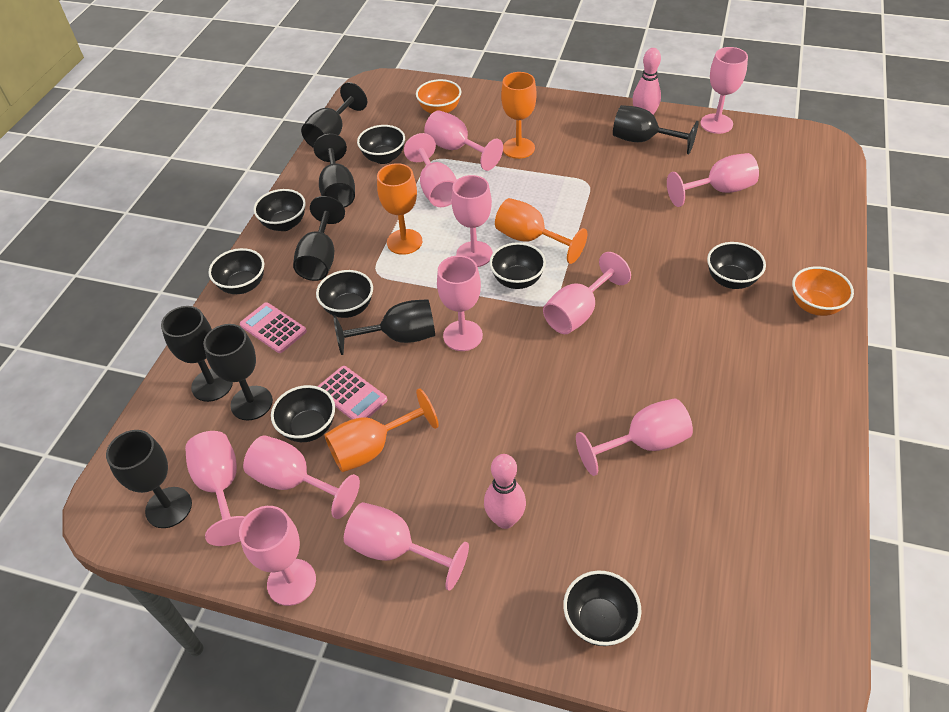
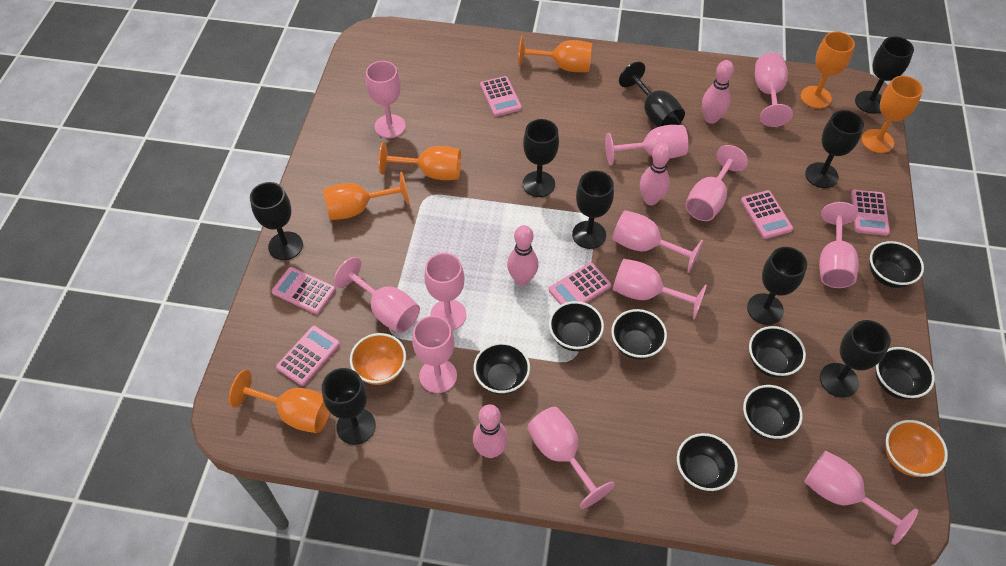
black goblet: [106,430,192,528] [161,306,233,402] [203,324,273,420] [293,196,345,281] [301,82,367,148] [314,134,355,208] [334,299,435,355] [613,105,699,154] = 8 -> [250,182,303,260] [322,368,376,445] [523,119,559,197] [572,171,614,249] [619,62,685,127] [747,247,807,325] [805,110,864,188] [820,320,891,398] [855,36,914,114] = 9
orange goblet: [325,388,439,472] [377,163,422,255] [495,198,587,264] [501,72,537,159] = 4 -> [229,370,330,433] [323,172,409,220] [379,142,461,180] [518,36,592,72] [801,32,855,109] [861,76,923,153] = 6
pink bowling pin: [484,454,526,529] [633,48,661,115] = 2 -> [473,404,508,458] [507,225,539,286] [640,143,671,205] [702,60,734,124] = 4
pink calculator: [240,302,307,353] [317,366,387,420] = 2 -> [272,267,336,314] [276,326,340,386] [480,76,522,117] [549,263,611,305] [741,190,793,239] [851,189,890,236] = 6

